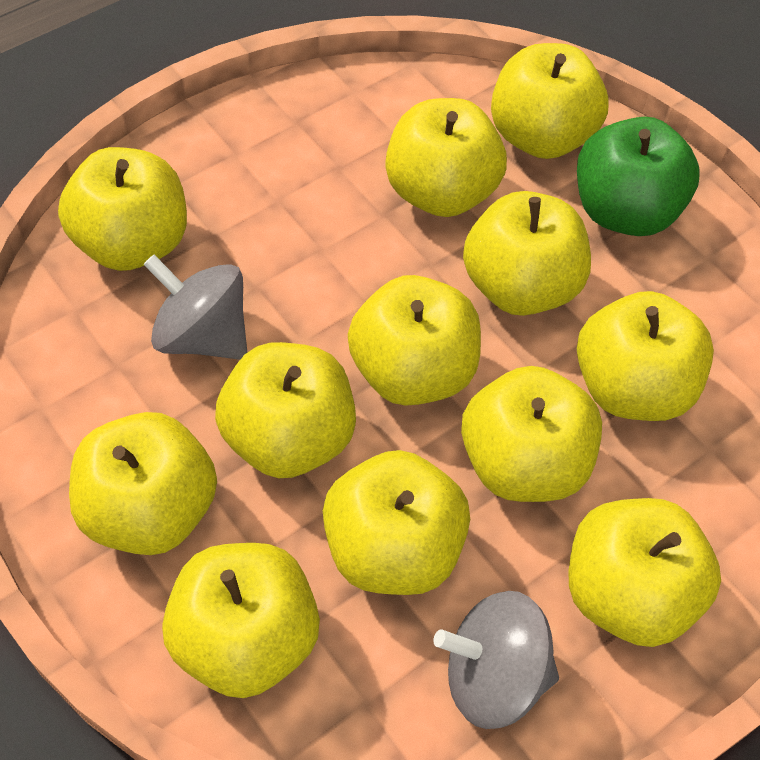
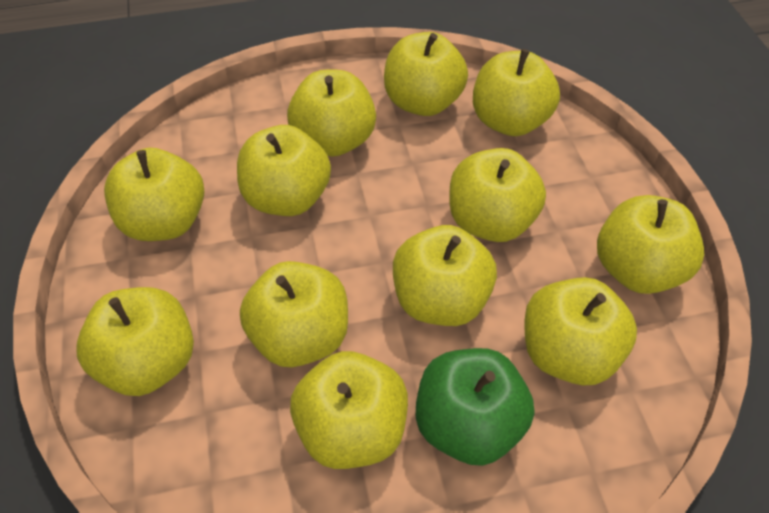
grey spinning top: [144,255,247,360] [433,591,559,729] = 2 -> none = 0

